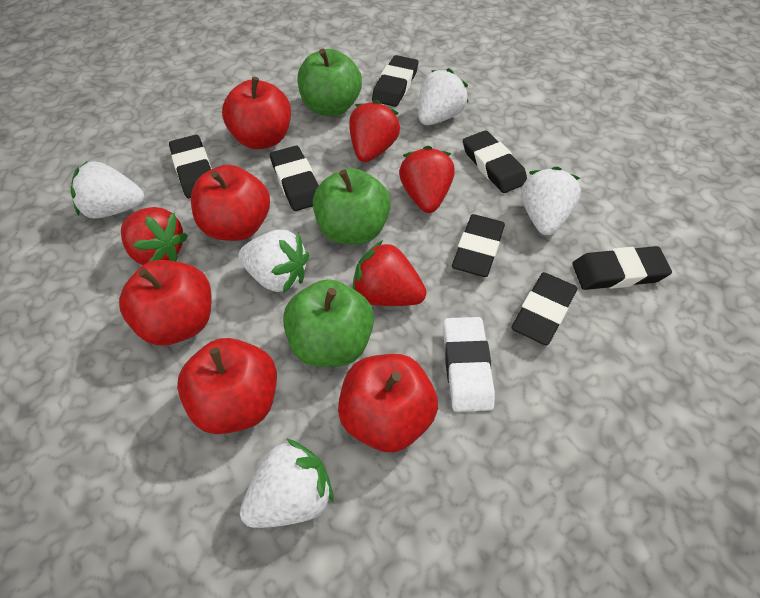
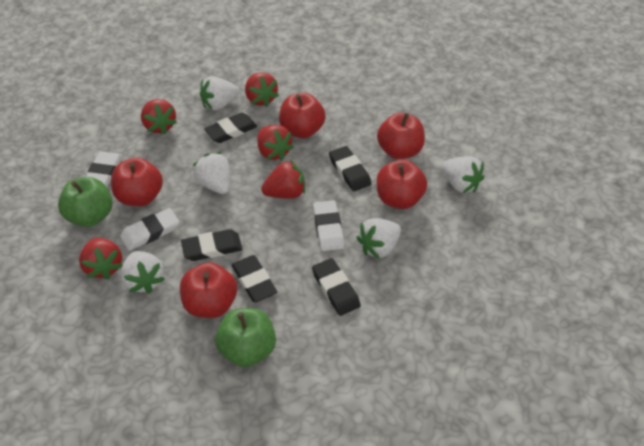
black eraser: [169,135,212,198] [270,145,319,211] [372,55,419,107] [452,214,505,277] [463,130,527,193] [511,272,577,346] [572,246,672,290] = 7 -> [181,229,242,261] [204,113,257,143] [232,255,277,302] [312,258,361,316] [329,146,372,191] = 5
green apple: [283,279,374,367] [298,48,362,116] [313,168,391,245] = 3 -> [58,177,113,227] [215,308,276,367] = 2
red strawberry: [121,207,188,265] [349,100,400,162] [352,240,427,306] [399,146,455,213] = 4 -> [79,237,123,279] [141,99,177,135] [245,72,279,107] [257,125,294,161] [261,160,305,199] = 5
white eraser: [443,317,495,412] = 1 -> [86,151,123,187] [120,208,179,251] [313,200,344,251] = 3

